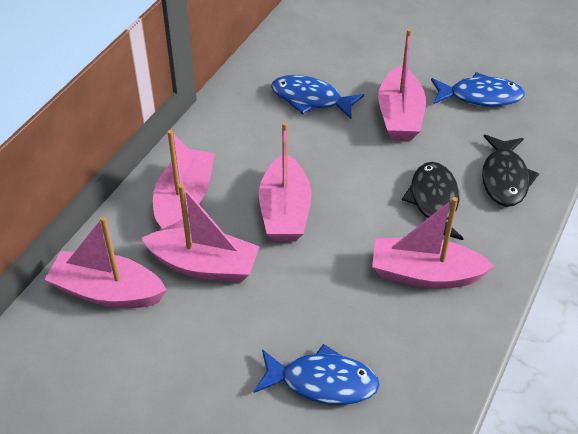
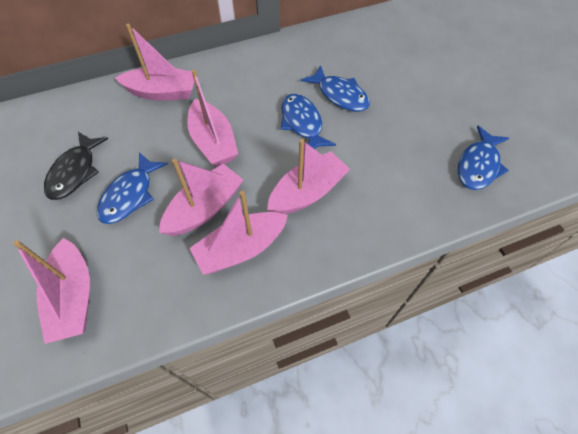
black fish: [402,162,464,240] [482,134,539,207] = 2 -> [44,132,108,200] = 1
blue fish: [254,344,379,405] [271,75,364,119] [431,72,525,107] = 3 -> [97,152,168,224] [281,94,336,149] [301,65,370,112] [458,126,509,190] = 4

